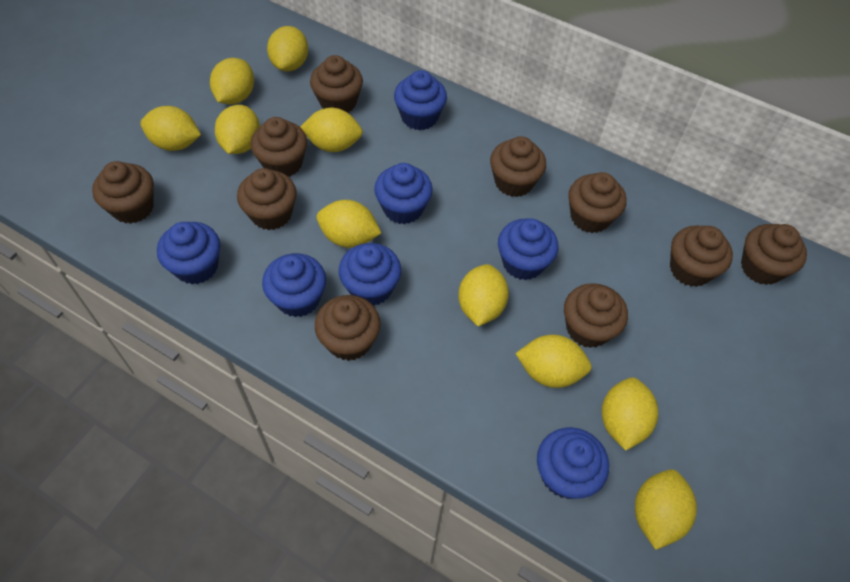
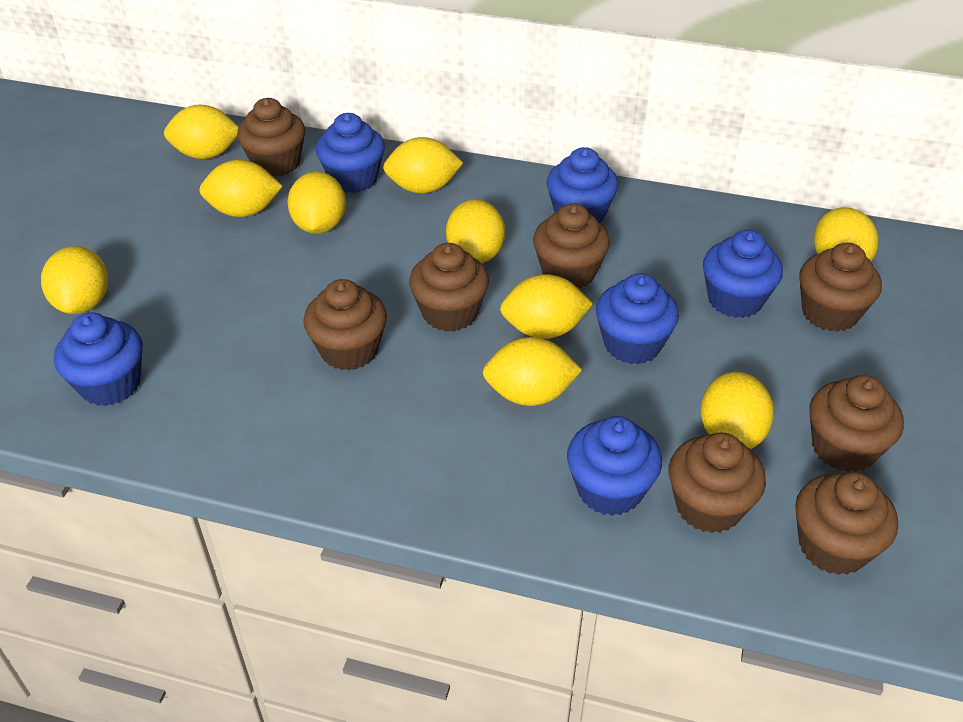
blue cupcake: [157,222,220,284] [262,253,326,317] [338,243,401,306] [374,163,433,224] [394,70,447,130] [498,219,558,280] [537,427,609,499] = 7 -> [54,312,143,406] [316,113,385,193] [547,147,619,223] [567,416,662,516] [596,273,679,364] [703,230,783,318] = 6
brown cupcake: [92,161,154,224] [237,168,297,230] [251,117,307,177] [310,55,363,113] [315,295,381,361] [490,136,546,197] [564,283,628,348] [568,172,627,233] [670,225,733,287] [741,224,807,285] = 10 -> [237,98,306,177] [303,279,387,371] [409,243,489,332] [533,203,610,288] [669,433,766,533] [795,472,898,575] [799,243,882,332] [810,375,904,472] = 8

